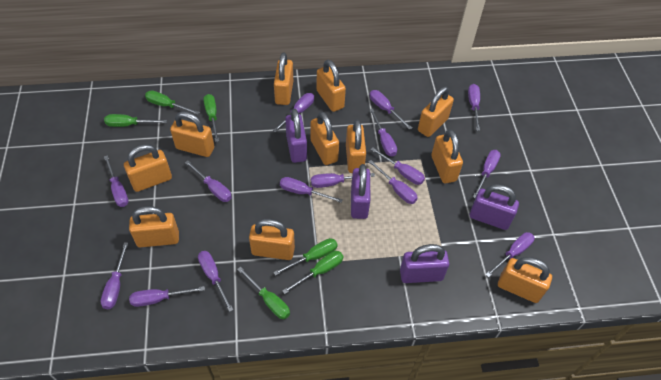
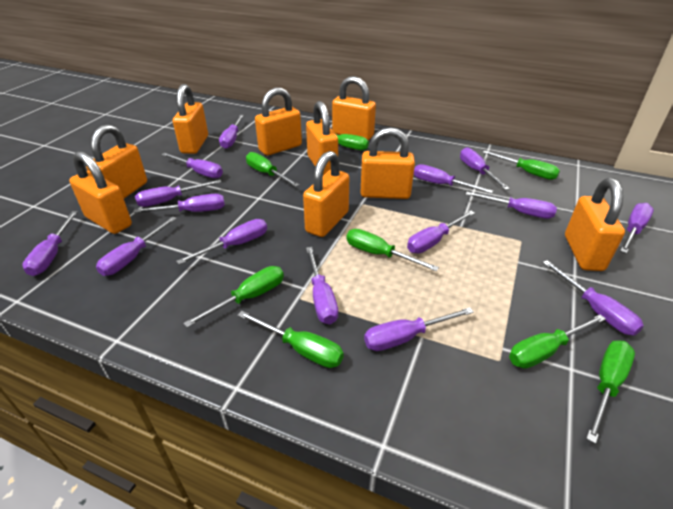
green screwdriver: [104,114,167,127] [145,90,200,115] [203,94,219,142] [237,266,290,319] [274,238,338,276] [282,251,344,294] = 6 -> [184,266,284,328] [237,311,344,368] [246,152,299,187] [303,131,369,150] [346,229,439,271] [482,150,560,180] [509,314,606,369] [586,340,635,444] = 8
orange padlock: [124,144,172,192] [129,206,179,247] [170,111,214,157] [249,219,295,260] [274,52,293,105] [311,112,339,165] [316,60,346,112] [346,119,366,173] [418,87,454,137] [431,129,463,183] [498,257,552,303] = 11 -> [69,151,132,234] [86,124,147,198] [173,84,208,154] [255,88,302,156] [303,151,349,237] [306,101,338,175] [332,76,376,140] [360,127,415,199] [565,178,625,271] = 9
purple padlock: [285,109,307,163] [351,164,370,219] [400,244,449,283] [470,184,519,230] = 4 -> none = 0

